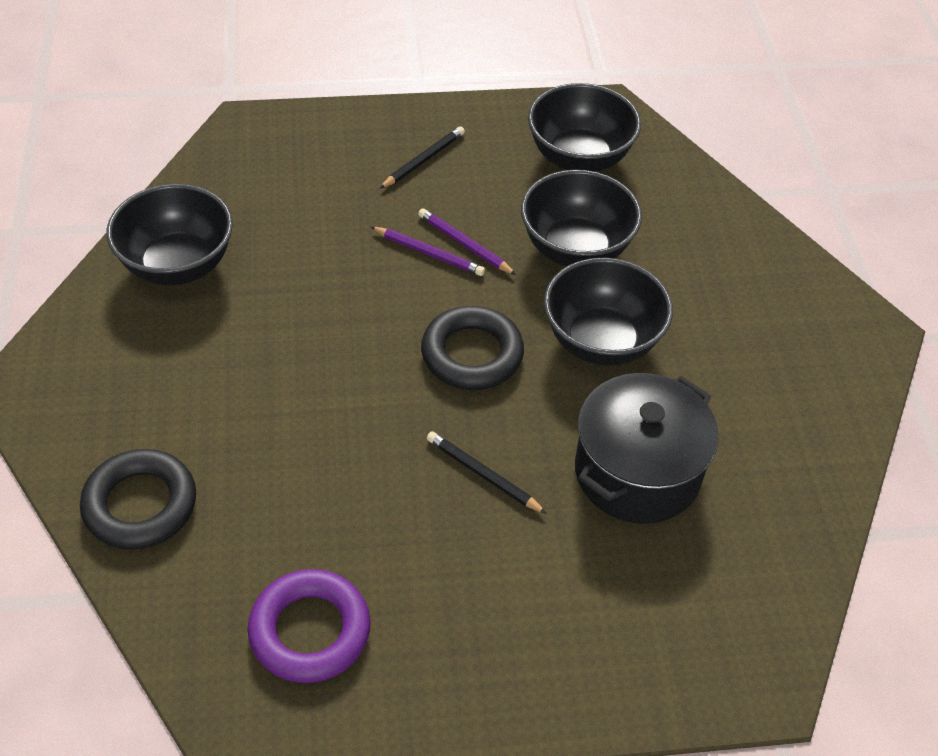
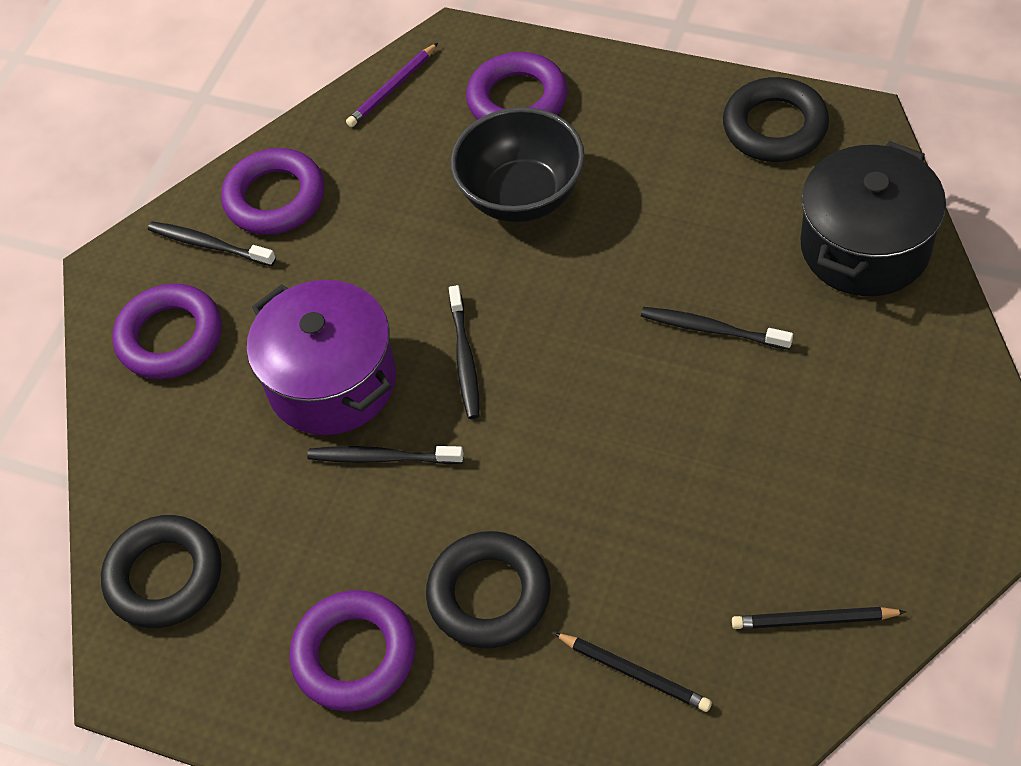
black bowl: [107,184,233,285] [521,170,642,268] [528,83,641,172] [544,258,673,366] = 4 -> [451,107,585,222] = 1
black ring: [80,449,196,550] [421,306,524,390] = 2 -> [101,515,221,628] [426,531,551,649] [723,77,829,162] = 3
black toothbrush: none = 0 -> [148,221,276,266] [307,446,464,464] [449,285,480,419] [641,307,793,350] = 4
purple pencil: [370,226,485,276] [418,208,516,275] = 2 -> [346,43,438,127] = 1
purple pot: none = 0 -> [247,280,396,435] = 1
purple ring: [248,569,371,683] = 1 -> [112,283,222,379] [221,148,324,235] [289,590,415,711] [466,52,567,120] = 4

